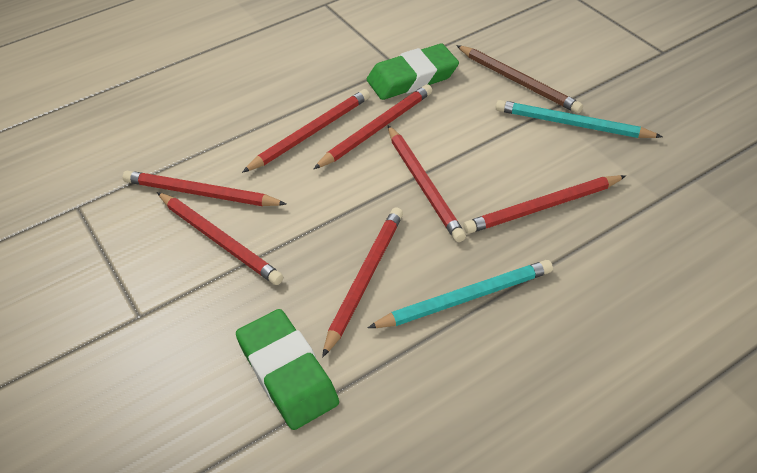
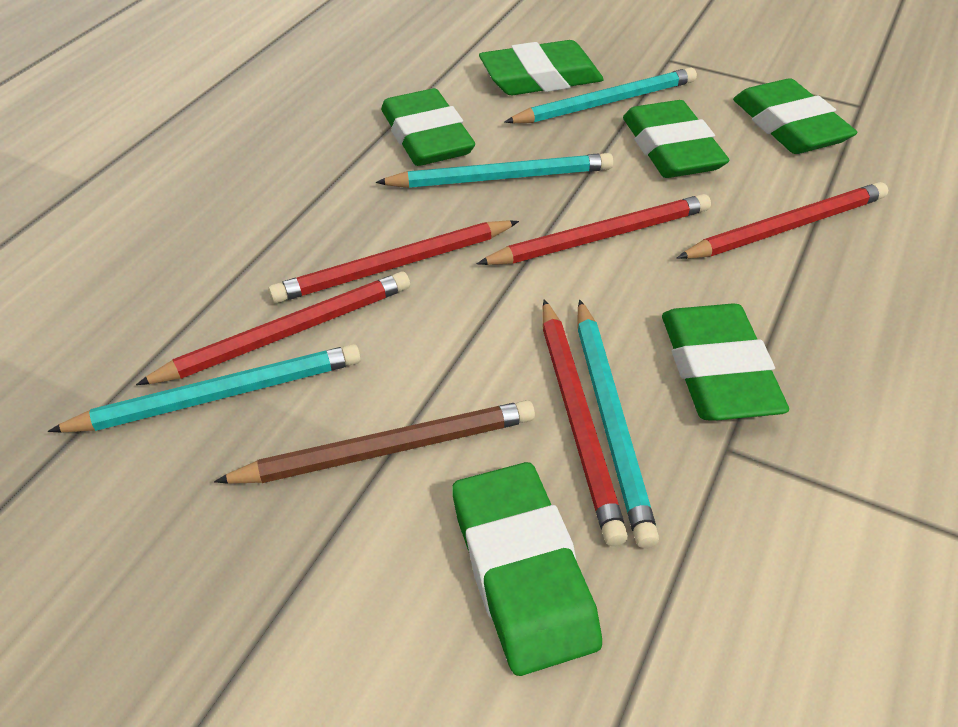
green eraser: [236,309,339,430] [367,44,459,100] = 2 -> [381,88,475,166] [452,462,602,676] [479,40,604,95] [623,100,729,178] [662,304,789,420] [733,78,857,154] = 6
red pencil: [123,171,287,206] [157,192,283,285] [242,89,370,173] [314,84,432,169] [322,207,403,357] [388,126,466,242] [463,175,626,234] = 7 -> [136,272,410,385] [268,220,519,303] [476,194,711,265] [542,299,628,546] [677,182,888,259] = 5
turquoise pencil: [368,260,553,328] [496,100,663,138] = 2 -> [48,344,361,433] [376,153,614,188] [505,67,697,123] [577,299,659,548] = 4

